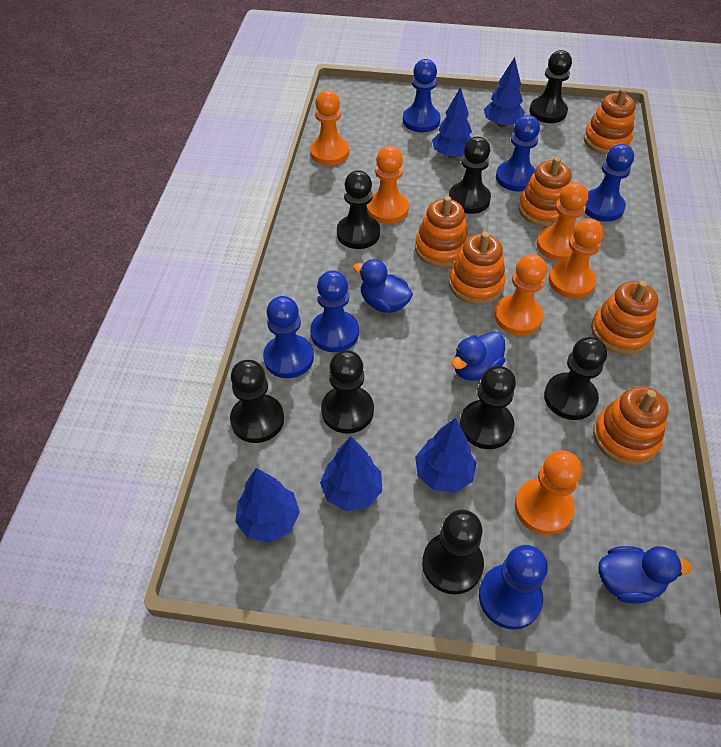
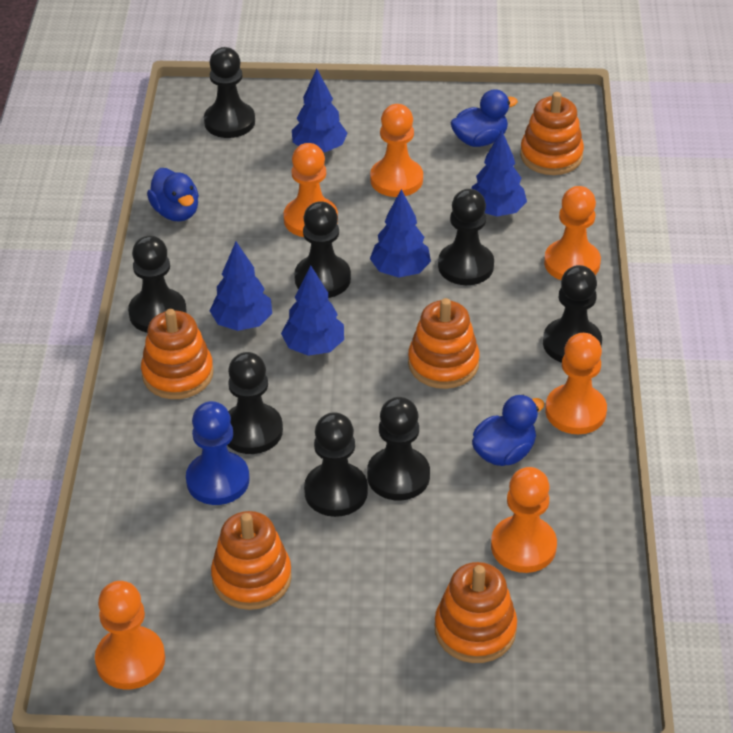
blue pawn: [263,296,314,378] [310,270,359,352] [403,59,440,132] [479,545,548,630] [496,115,540,191] [585,144,634,222] = 6 -> [186,401,250,505] = 1
orange stacking toy: [415,196,468,267] [449,232,506,304] [518,157,572,227] [584,88,636,155] [591,281,658,355] [593,386,669,465] = 6 -> [141,309,213,399] [211,511,292,610] [408,298,480,389] [435,562,517,663] [520,92,584,175] = 5

